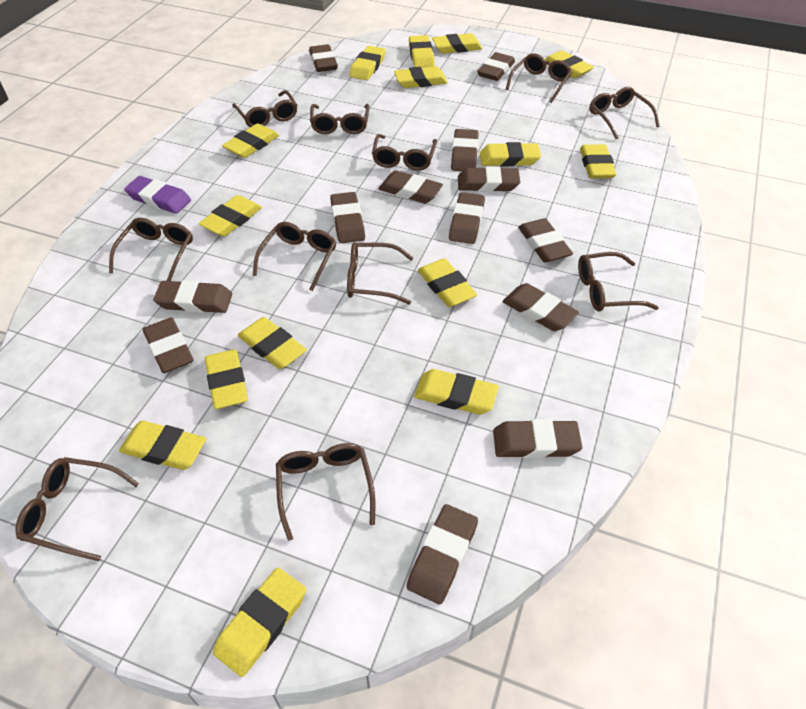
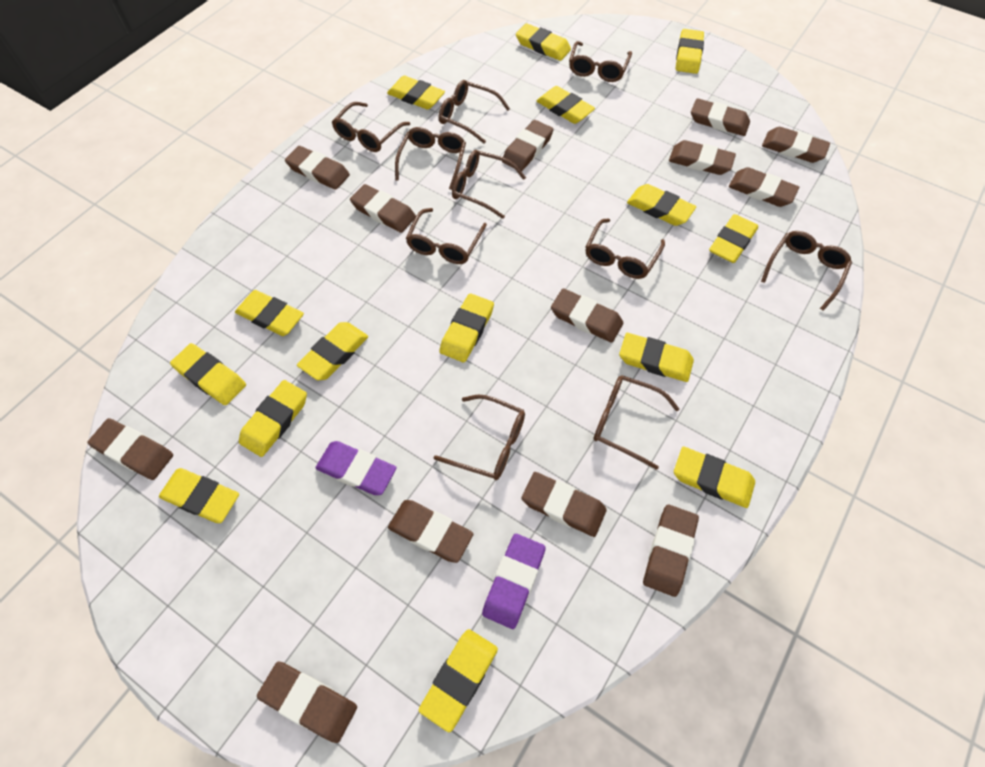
brown glasses: [15,457,139,561] [109,218,193,281] [232,90,297,127] [253,222,337,291] [276,443,375,541] [310,104,370,134] [347,242,413,304] [372,134,437,171] [506,53,572,103] [578,252,659,312] [589,87,660,139] = 11 -> [332,102,410,152] [395,127,466,190] [406,208,487,264] [433,395,525,480] [439,80,510,144] [452,150,526,219] [569,41,632,82] [586,218,665,279] [593,375,679,470] [761,231,852,311] = 10
purple eraser: [124,176,191,214] = 1 -> [315,441,397,495] [482,534,546,629] = 2

